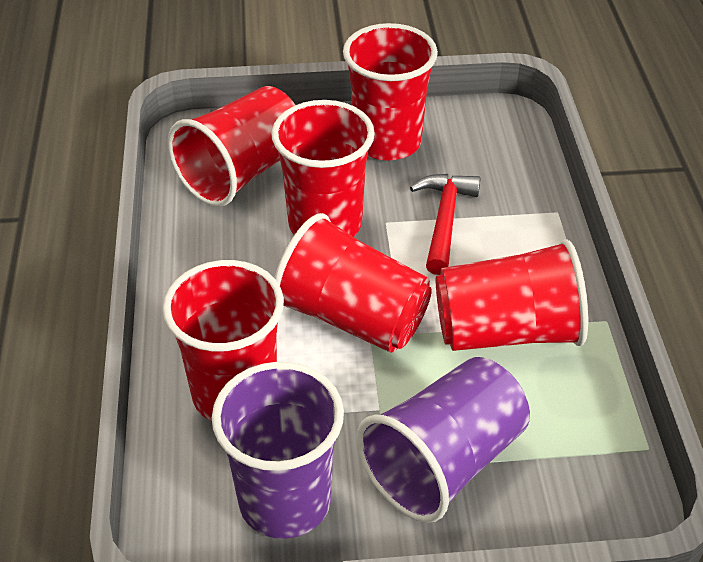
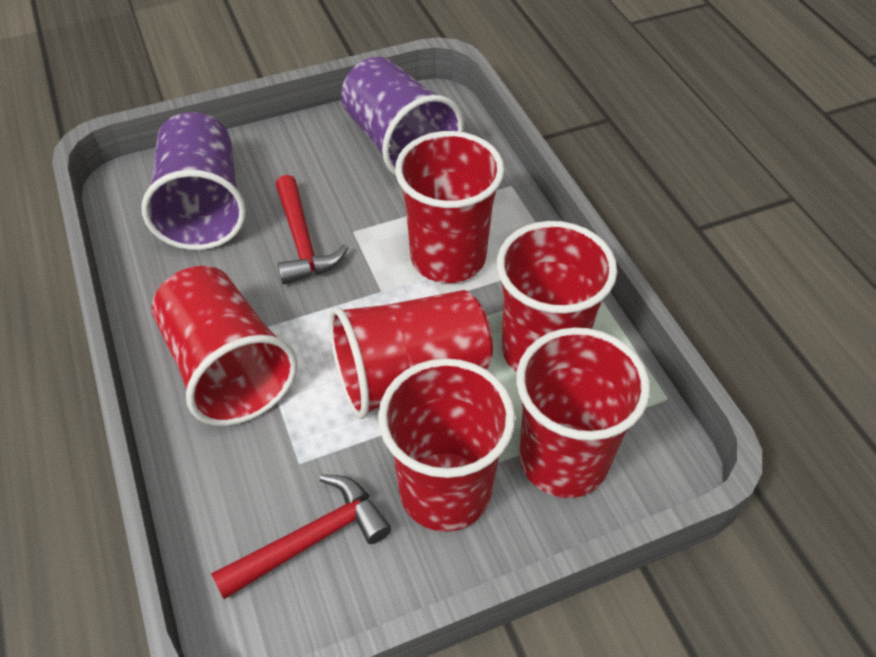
red hammer: [410,174,481,275] = 1 -> [211,474,391,599] [276,175,348,285] = 2

